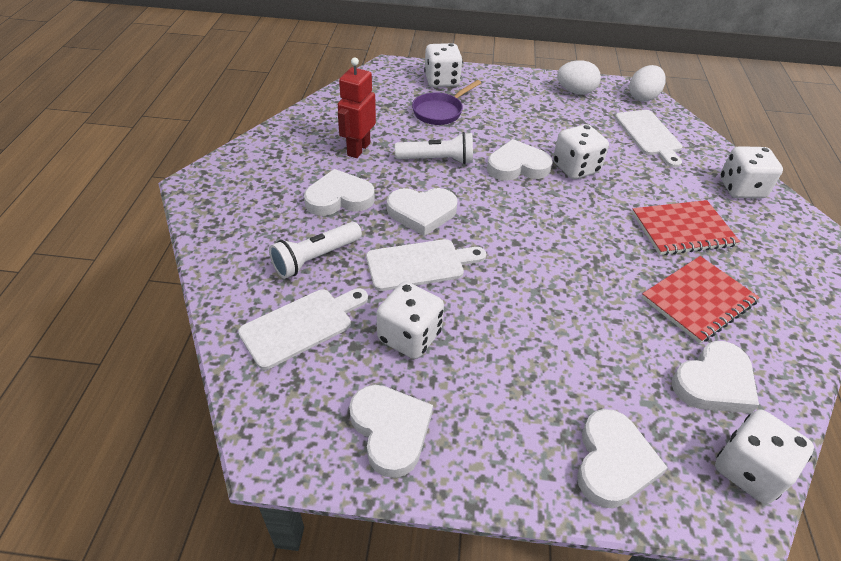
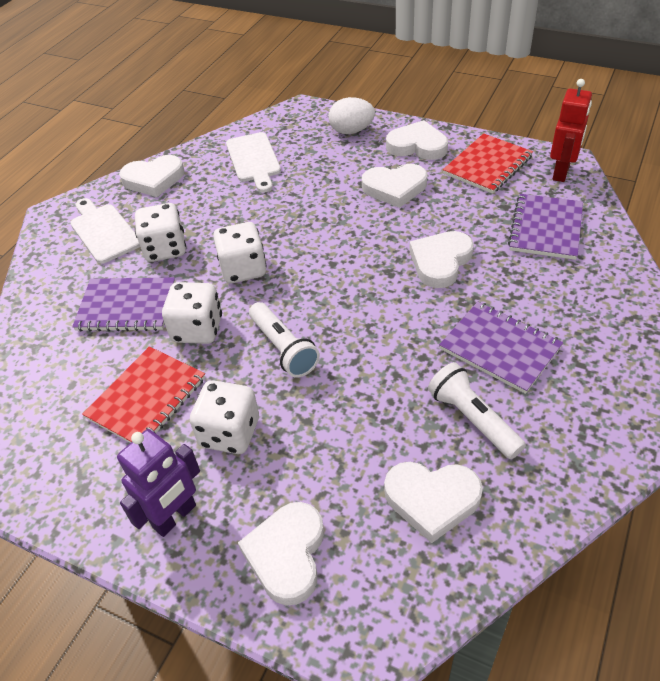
purple notebook: none = 0 -> [72,277,175,332] [439,302,563,394] [508,194,583,260] = 3
purple pan: [412,80,481,125] = 1 -> none = 0
purple robot: none = 0 -> [117,429,200,537] = 1
white cutting board: [238,288,368,370] [366,239,486,291] [615,110,682,168] = 3 -> [70,198,140,264] [226,132,281,193] = 2
white dice: [377,282,444,359] [424,43,463,87] [553,124,609,179] [715,410,814,504] [720,146,783,198] = 5 -> [135,203,186,262] [162,282,222,344] [190,380,259,454] [213,222,267,284] = 4
white egg: [557,60,601,95] [629,65,666,102] = 2 -> [329,97,375,134] = 1

